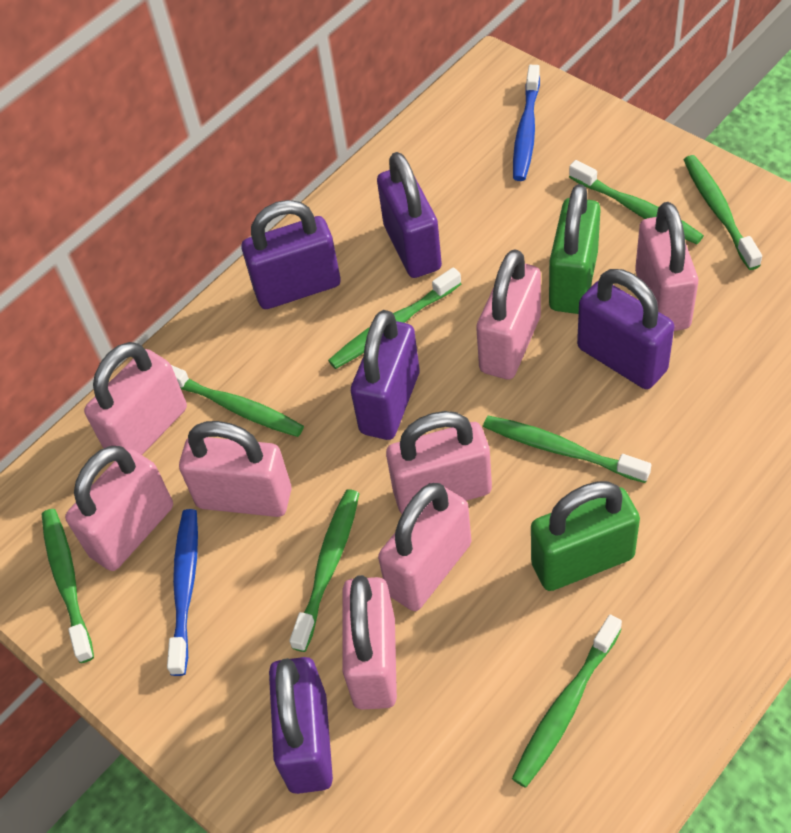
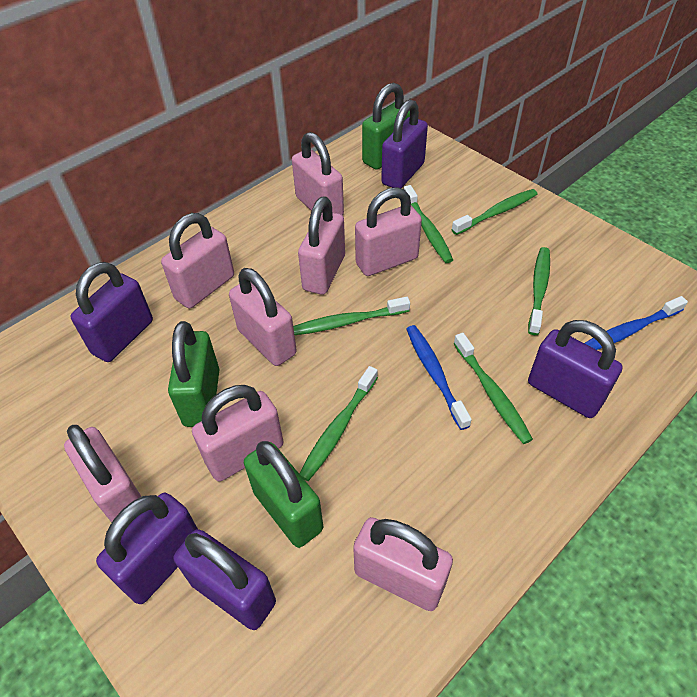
green padlock: [531,481,640,591] [549,184,601,314] = 2 -> [168,321,220,427] [244,441,323,548] [362,83,410,170] = 3
green toothbrush: [42,509,94,663] [171,365,304,437] [289,489,360,652] [328,267,461,369] [483,415,651,483] [512,614,622,788] [569,160,704,244] [684,155,762,270] = 8 -> [293,297,410,335] [299,366,378,481] [404,185,453,263] [452,189,537,235] [453,333,533,444] [528,247,550,335] = 6

